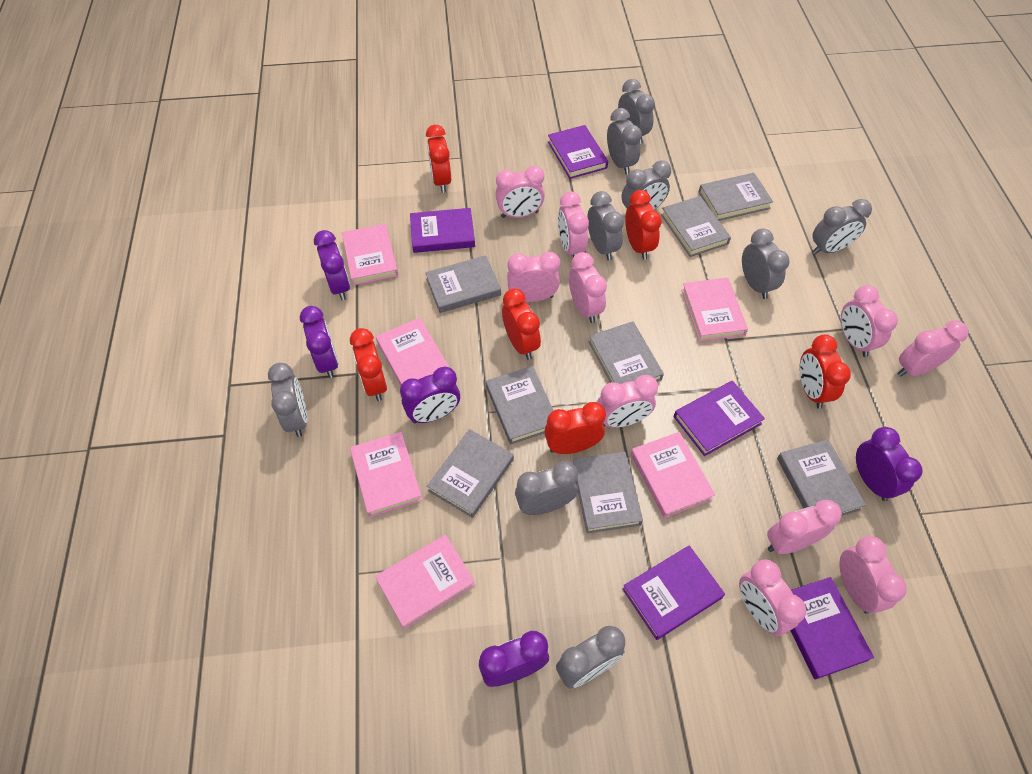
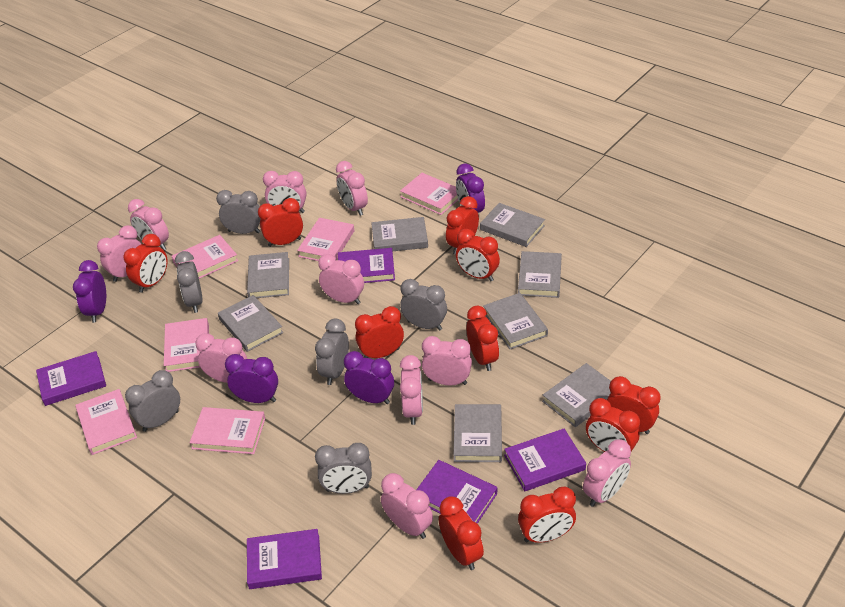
grey clock: [268,363,307,437] [515,461,578,515] [556,626,625,688] [587,191,624,261] [607,108,642,175] [618,79,655,144] [621,161,671,217] [742,229,790,299] [812,199,872,254] = 9 -> [125,370,180,432] [175,251,203,313] [216,190,261,234] [315,319,349,385] [315,443,372,494] [400,279,447,331] = 6
purple clock: [300,306,338,378] [314,230,350,301] [400,367,460,423] [479,631,549,687] [856,427,923,501] = 5 -> [73,260,106,323] [225,354,278,403] [344,351,394,404] [456,163,485,213] = 4
red clock: [350,328,387,401] [426,125,451,193] [502,288,541,360] [544,402,606,454] [625,190,662,260] [800,334,851,409] = 6 -> [124,234,168,293] [258,198,303,247] [355,306,404,358] [439,496,484,570] [446,196,479,255] [456,229,500,281] [466,306,499,371] [518,487,576,543] [586,398,640,452] [607,376,661,434] = 10

